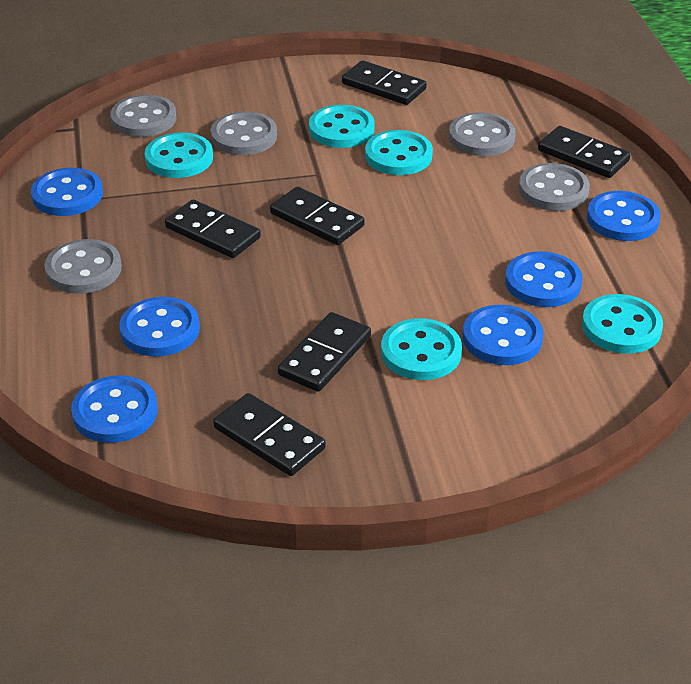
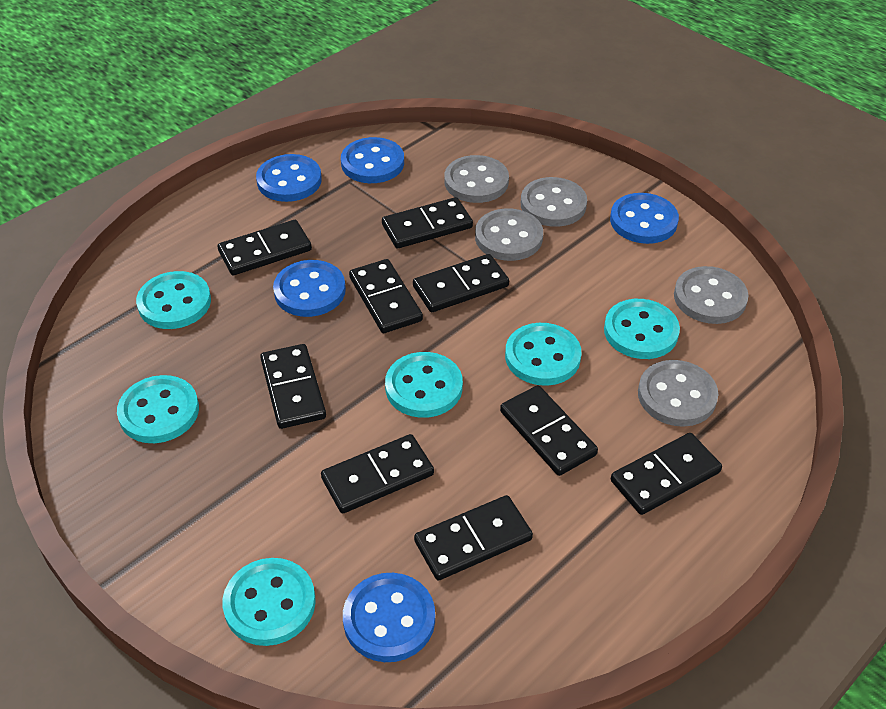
black domino: [165,200,261,258] [213,393,326,476] [270,187,365,245] [278,312,371,392] [342,60,427,105] [538,126,631,178] = 6 -> [218,220,312,275] [260,344,326,429] [321,434,434,513] [349,259,423,333] [382,197,473,248] [413,254,509,312] [414,495,533,580] [500,385,598,476] [611,433,722,515] = 9
blue button: [31,168,103,216] [71,375,158,443] [119,297,200,356] [463,305,543,365] [505,251,582,307] [587,191,660,241] = 6 -> [256,154,322,202] [273,260,346,317] [341,137,404,183] [343,573,435,662] [610,193,679,244] = 5
turquoise button: [145,132,213,178] [309,105,374,148] [365,130,433,175] [381,318,462,380] [582,294,663,354] = 5 -> [117,375,199,443] [136,271,211,329] [222,558,316,646] [385,352,463,418] [505,323,582,386] [604,299,680,359] = 6

